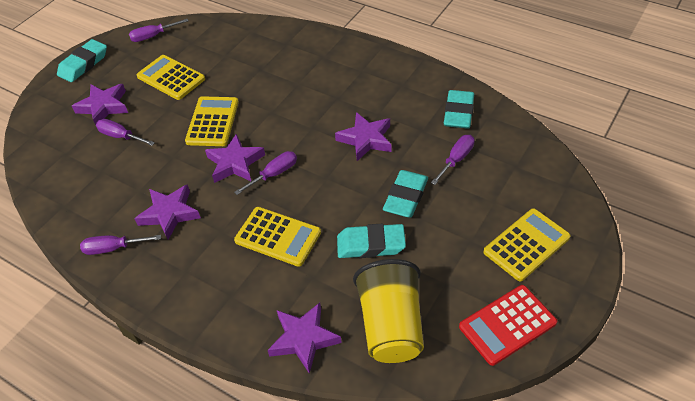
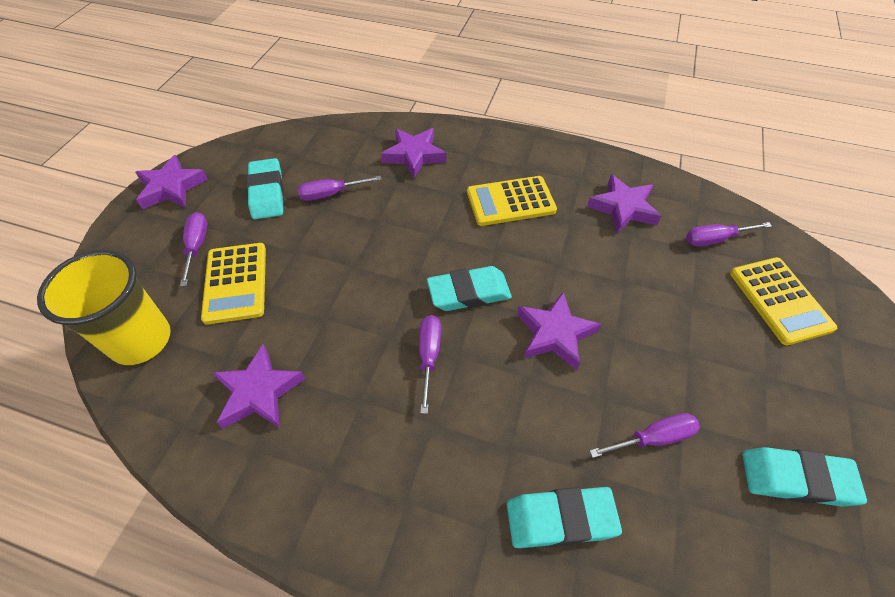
red calculator: [459,285,557,366] = 1 -> none = 0
yellow calculator: [137,55,205,100] [185,96,239,146] [234,207,321,267] [483,208,571,281] = 4 -> [201,243,266,325] [467,176,557,226] [730,257,837,345] = 3

